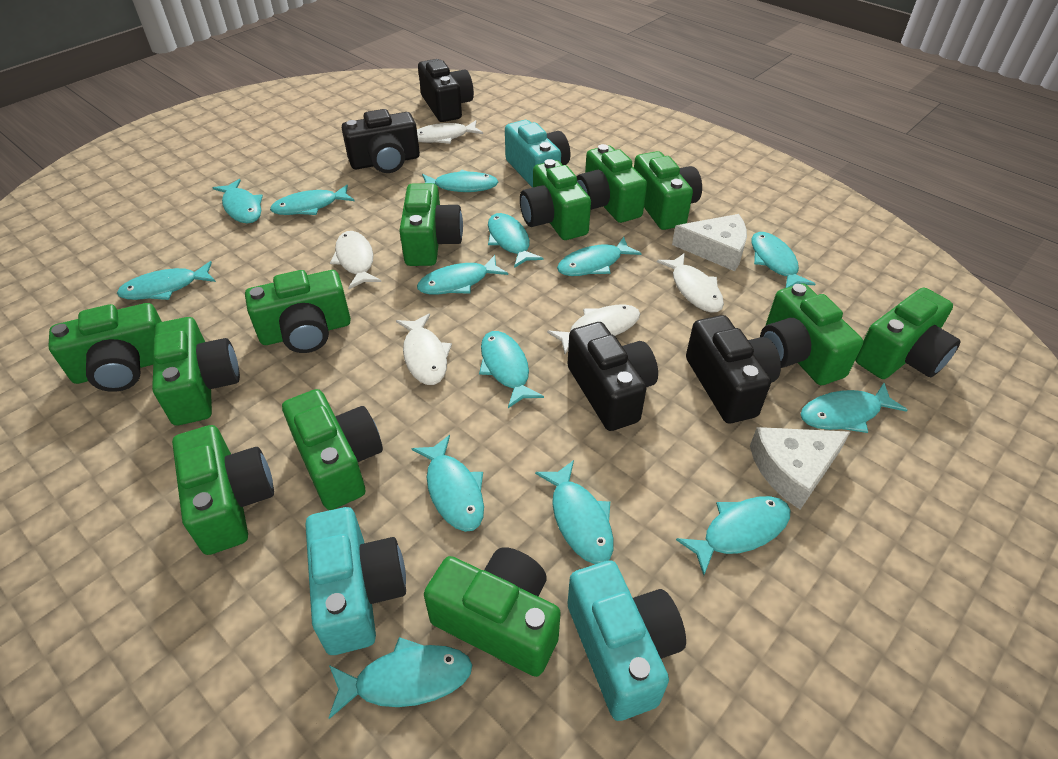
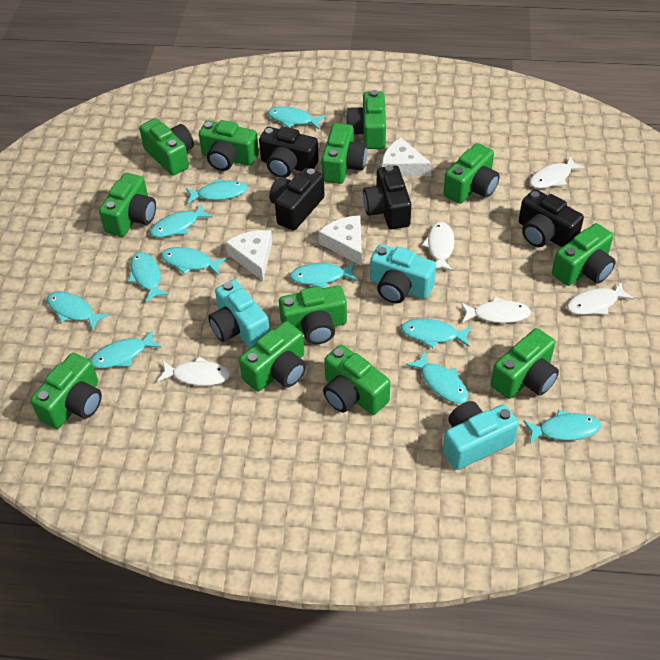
turquoise fish: [117,261,216,300] [213,179,263,223] [270,185,354,215] [329,637,472,719] [412,435,484,532] [417,255,508,295] [422,169,498,192] [479,331,544,408] [488,213,543,268] [535,460,614,564] [557,237,642,276] [676,496,791,575] [752,232,815,288] [801,383,908,433] = 14 -> [47,291,109,330] [90,330,162,368] [128,252,169,302] [150,203,213,237] [161,247,227,275] [186,179,248,204] [268,106,326,130] [290,262,357,288] [401,318,472,348] [406,351,468,403] [523,409,601,444] = 11
white cheese: [672,214,747,271] [750,427,850,509] = 2 -> [226,230,272,281] [319,215,362,266] [382,138,432,176] = 3

